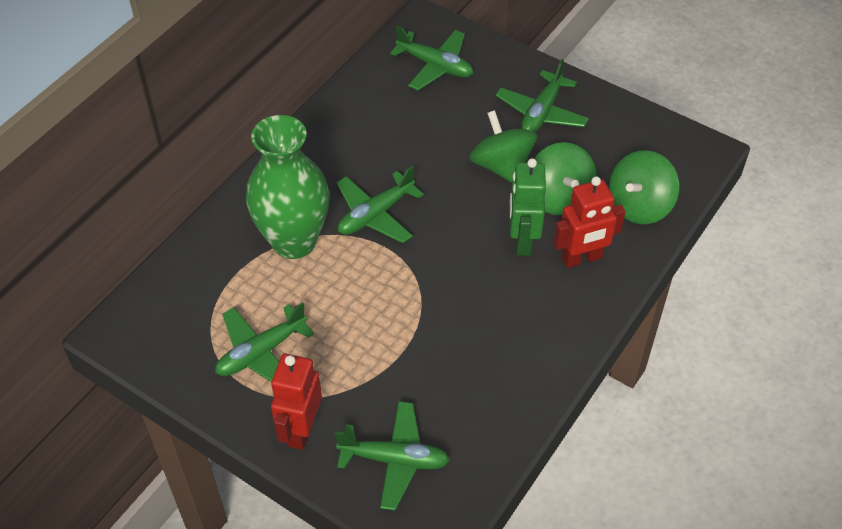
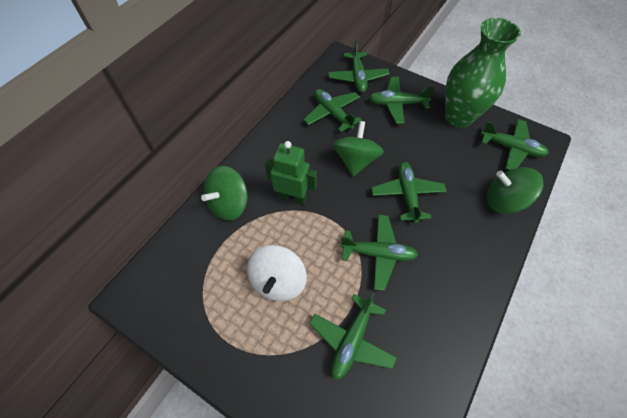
green plane: [215,302,314,382] [335,401,450,510] [337,166,424,243] [390,26,473,91] [496,59,589,132] = 5 -> [304,89,362,132] [309,293,397,380] [328,40,390,93] [340,215,418,291] [369,77,435,124] [371,162,447,224] [481,119,549,170] = 7
red robot: [271,354,322,450] [554,176,625,268] = 2 -> none = 0
white spinning top: none = 0 -> [247,245,307,301] = 1

